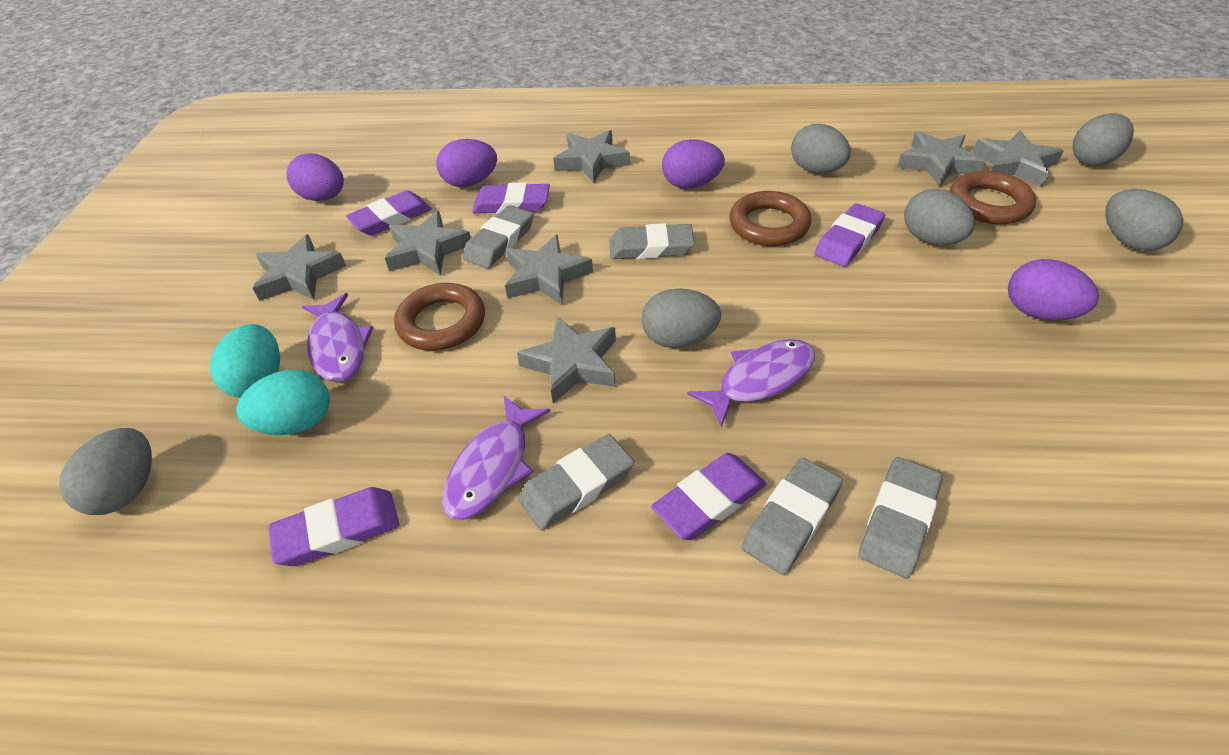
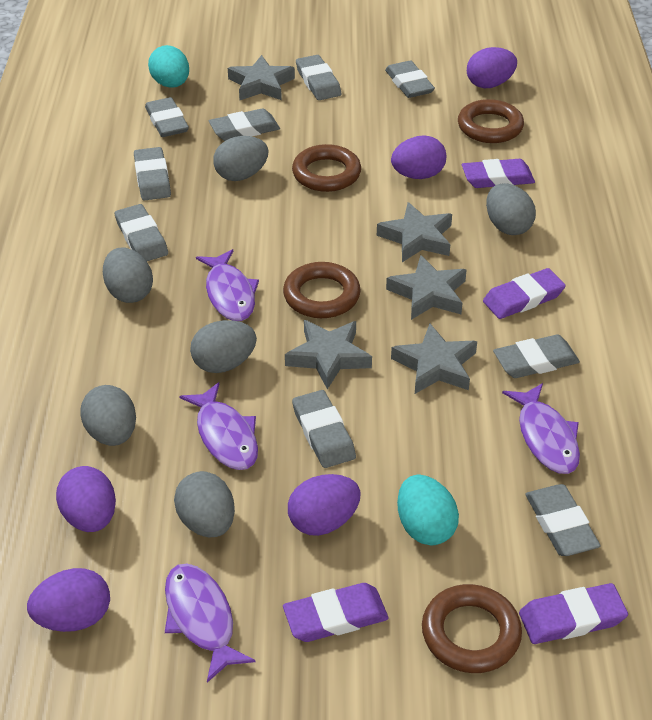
brown ring: [394,283,485,350] [729,191,812,246] [949,171,1036,224] = 3 -> [283,262,361,318] [292,144,361,192] [422,584,522,673] [458,99,524,143] = 4
grey eraser: [463,205,534,268] [518,434,634,530] [609,223,695,259] [742,458,843,575] [859,457,943,578] = 5 -> [115,204,168,261] [134,147,171,201] [145,97,189,137] [209,109,280,141] [292,390,356,468] [296,55,341,100] [385,60,435,98] [493,335,580,378] [525,484,601,556] = 9
grey star: [252,234,346,301] [385,211,471,276] [505,235,593,305] [517,316,616,404] [553,130,630,183] [897,131,986,187] [972,130,1064,187] = 7 -> [228,55,295,100] [285,320,372,390] [377,202,452,262] [386,255,467,320] [391,324,477,394] = 5
purple egg: [286,153,344,201] [436,139,497,187] [662,139,725,189] [1008,259,1099,320] = 4 -> [27,568,110,632] [56,466,116,532] [288,474,361,536] [391,135,446,179] [467,47,517,88] = 5
purple eraser: [268,487,399,566] [346,190,432,236] [472,183,550,214] [651,453,766,540] [814,203,885,267] = 5 -> [283,583,389,642] [462,159,535,188] [483,268,566,319] [519,583,628,644] = 4
purple fish: [302,293,373,383] [442,396,551,520] [687,339,815,428] = 3 -> [165,564,255,682] [179,382,258,470] [196,249,259,321] [502,383,580,474] = 4

